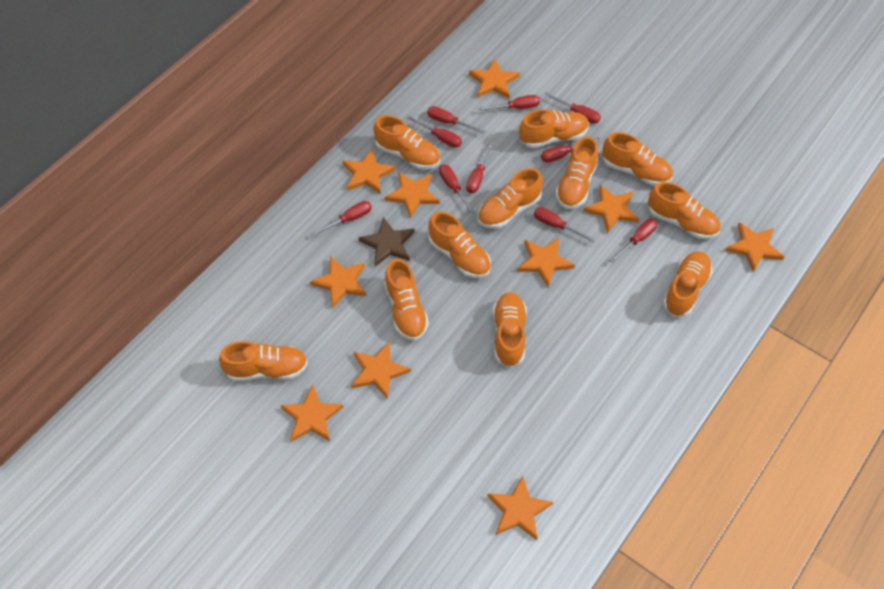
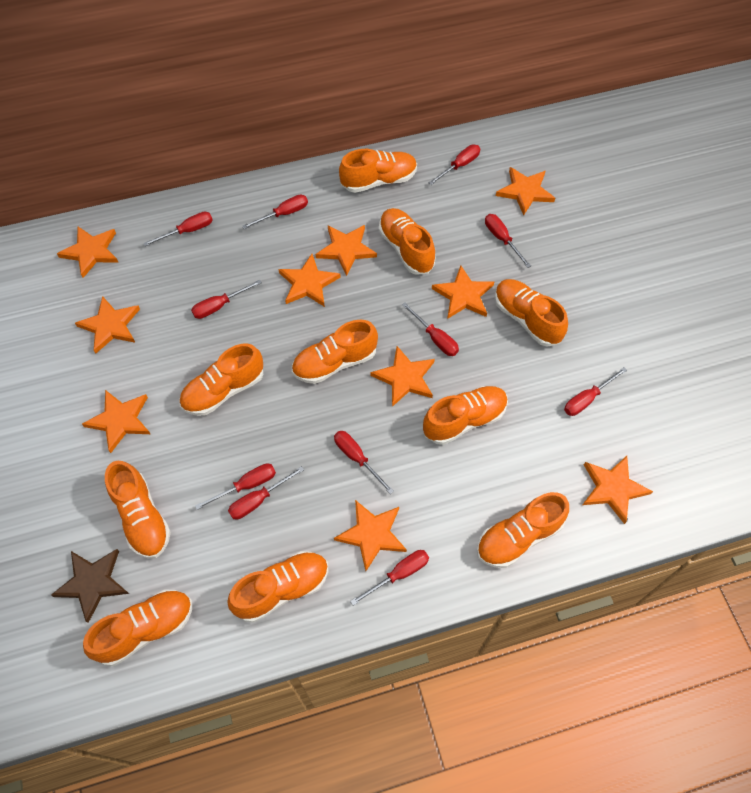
orange shoe: [219,341,308,381] [373,115,440,170] [384,259,429,341] [428,212,491,278] [477,168,543,229] [493,292,527,368] [519,109,589,148] [555,136,598,209] [602,132,673,186] [648,182,721,239] [663,251,713,317] = 11 -> [83,590,193,666] [105,461,171,559] [179,343,264,416] [227,551,328,623] [292,320,378,384] [339,149,417,193] [379,208,436,275] [423,386,508,445] [477,492,569,568] [495,279,568,347] = 10
red screwdriver: [311,201,372,236] [407,116,462,148] [427,106,485,134] [439,164,475,214] [466,142,494,193] [478,95,540,111] [534,207,595,242] [541,137,600,163] [544,92,601,124] [610,219,657,263] = 10 -> [144,212,213,246] [191,280,262,319] [195,463,276,510] [228,466,304,519] [242,194,308,229] [334,431,394,494] [350,550,429,606] [402,303,459,356] [429,144,480,185] [485,214,531,268] [564,367,627,416] = 11

